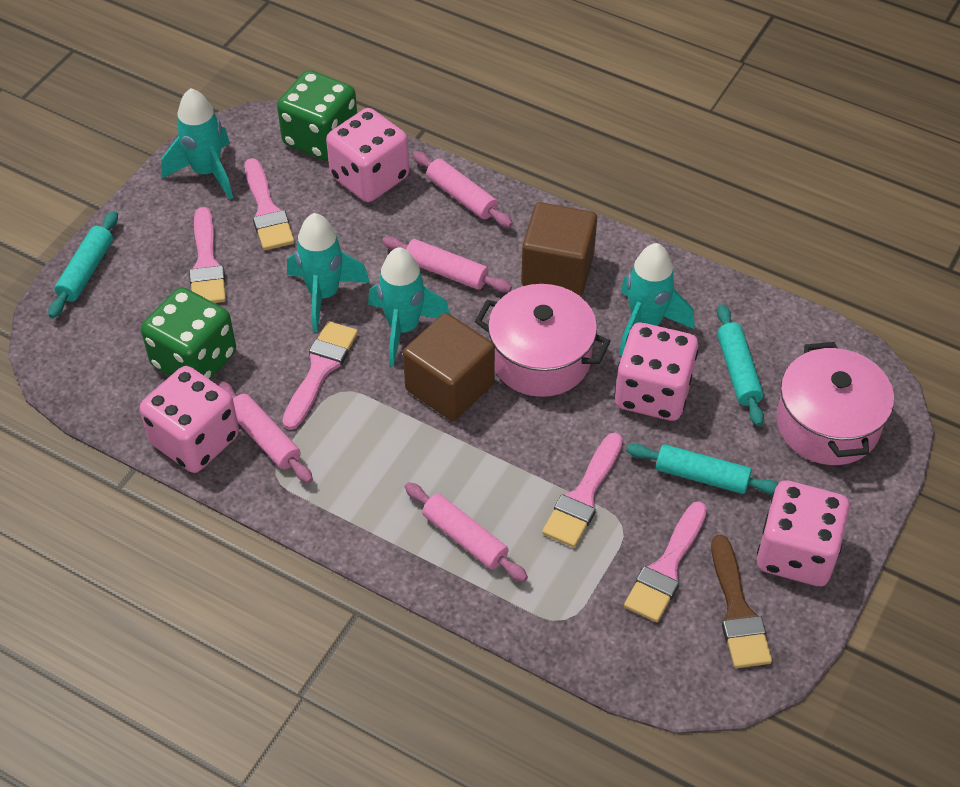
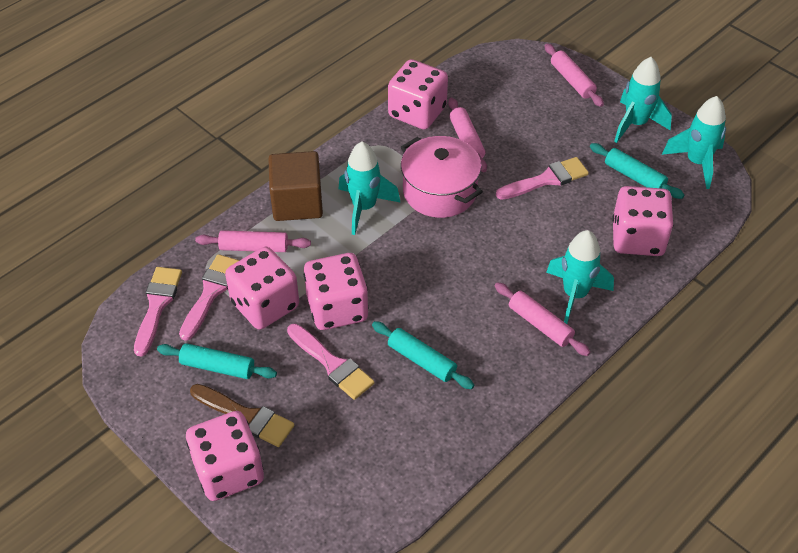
brown cube: [403,313,495,421] [521,202,597,296] = 2 -> [268,151,323,221] = 1
green dice: [141,287,236,380] [277,70,357,161] = 2 -> none = 0
pink brush: [189,207,226,303] [244,158,294,250] [282,321,358,430] [542,433,623,547] [624,502,707,622] = 5 -> [134,267,182,356] [179,254,240,341] [287,324,375,400] [496,157,589,200] = 4
pink dice: [140,366,239,473] [326,108,409,202] [615,322,698,421] [757,480,850,586] = 4 -> [186,411,264,501] [225,247,299,330] [304,253,368,330] [388,59,448,130] [612,186,674,256] = 5
pink pot: [475,284,611,397] [776,342,894,465] = 2 -> [401,136,483,218] = 1

